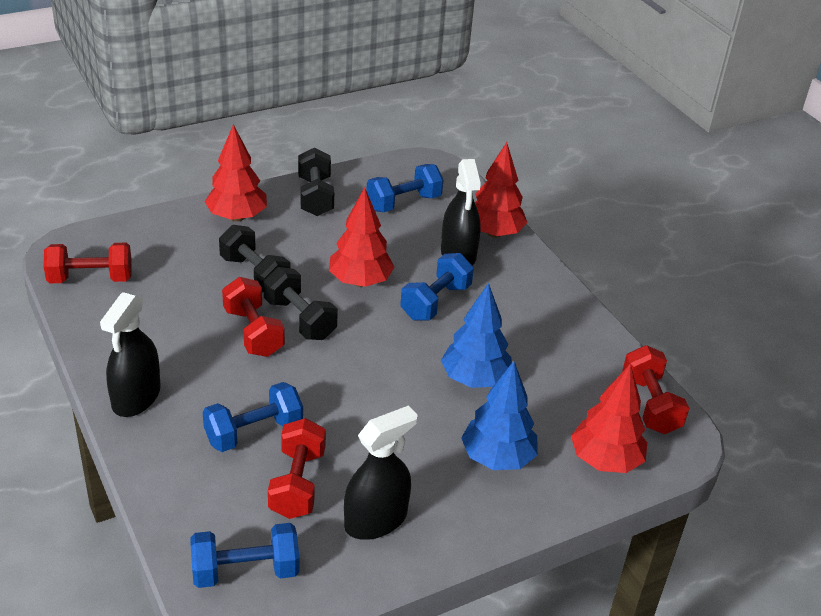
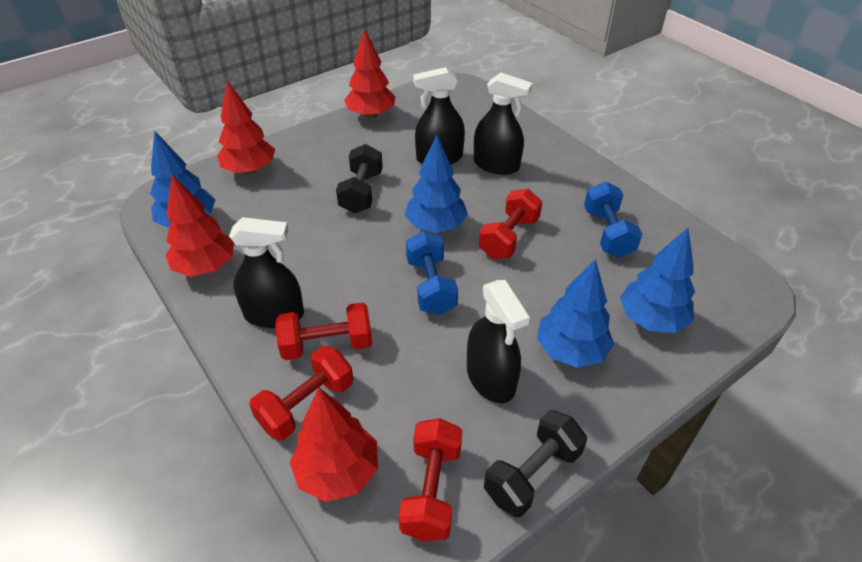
black dumbbell: [219,225,290,292] [263,267,338,340] [298,148,334,216] = 3 -> [336,144,383,213] [484,410,587,517] = 2
black spray bottle: [100,292,161,417] [344,405,418,540] [441,159,481,266] = 3 -> [229,217,304,328] [413,67,465,164] [467,280,530,403] [474,73,533,175] = 4
blue dumbbell: [190,523,299,588] [203,382,303,452] [366,164,444,212] [400,253,474,321] = 4 -> [406,231,458,315] [584,182,642,258] = 2
blue tree: [441,283,512,388] [461,361,538,470] = 2 -> [150,131,215,228] [405,135,468,233] [537,259,614,368] [620,228,695,333] = 4

